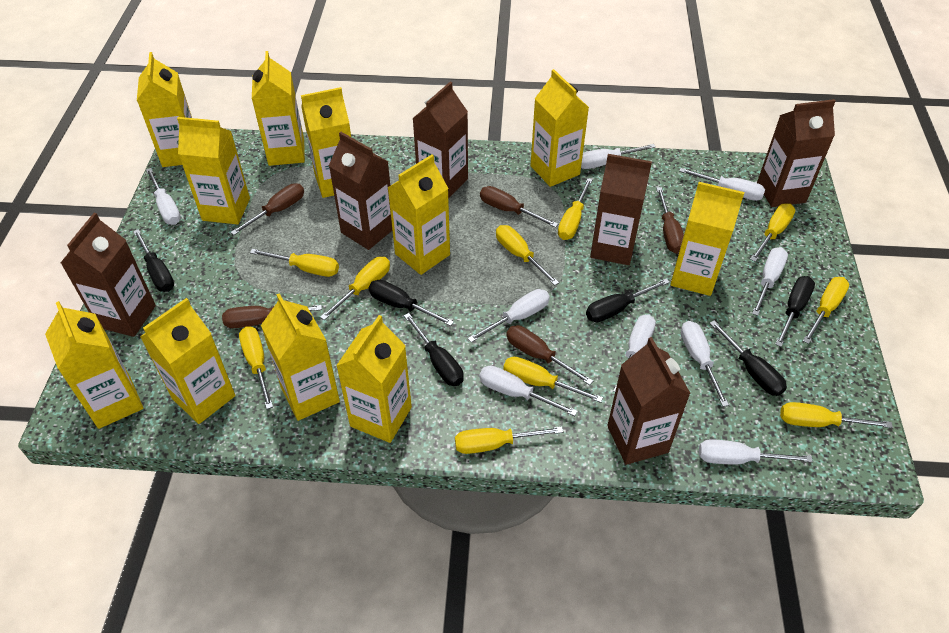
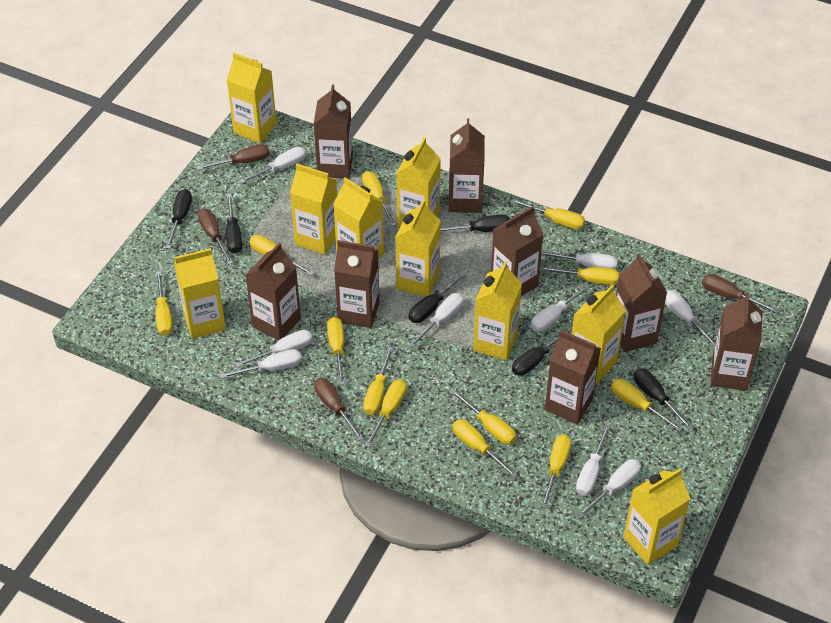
brown carton: [61,213,156,337] [329,132,392,250] [412,82,468,199] [590,154,652,265] [607,337,691,465] [757,99,835,207] = 6 -> [245,243,301,341] [314,85,353,179] [334,240,380,328] [449,118,485,213] [491,206,543,296] [545,330,601,424] [616,253,667,352] [710,292,762,390] = 8
brown screwdriver: [222,305,322,328] [230,183,304,235] [480,186,558,228] [506,325,593,385] [656,187,684,254] = 5 -> [197,144,270,170] [198,209,233,264] [314,378,364,441] [702,274,778,313] = 4
yellow carton: [45,301,143,429] [137,52,192,167] [140,298,235,424] [177,117,250,224] [252,51,305,166] [261,293,340,421] [301,87,351,198] [336,315,412,443] [388,155,450,275] [530,69,589,187] [670,182,744,296] = 11 -> [174,248,226,339] [227,53,277,144] [290,164,337,255] [333,177,384,259] [395,200,441,297] [397,137,441,226] [473,262,522,361] [572,285,626,384] [623,468,690,565] = 9
yellow screwdriver: [239,326,273,409] [250,249,339,277] [320,257,390,320] [455,426,563,454] [496,225,559,286] [503,357,603,403] [558,178,593,240] [750,204,795,262] [780,402,893,428] [803,277,849,344] = 10 -> [155,271,173,336] [249,235,314,276] [327,317,345,385] [362,171,397,226] [363,347,393,415] [365,380,407,447] [450,389,516,445] [453,419,518,478] [511,199,585,229] [540,266,620,285] [541,435,571,508] [611,379,683,432] = 12

